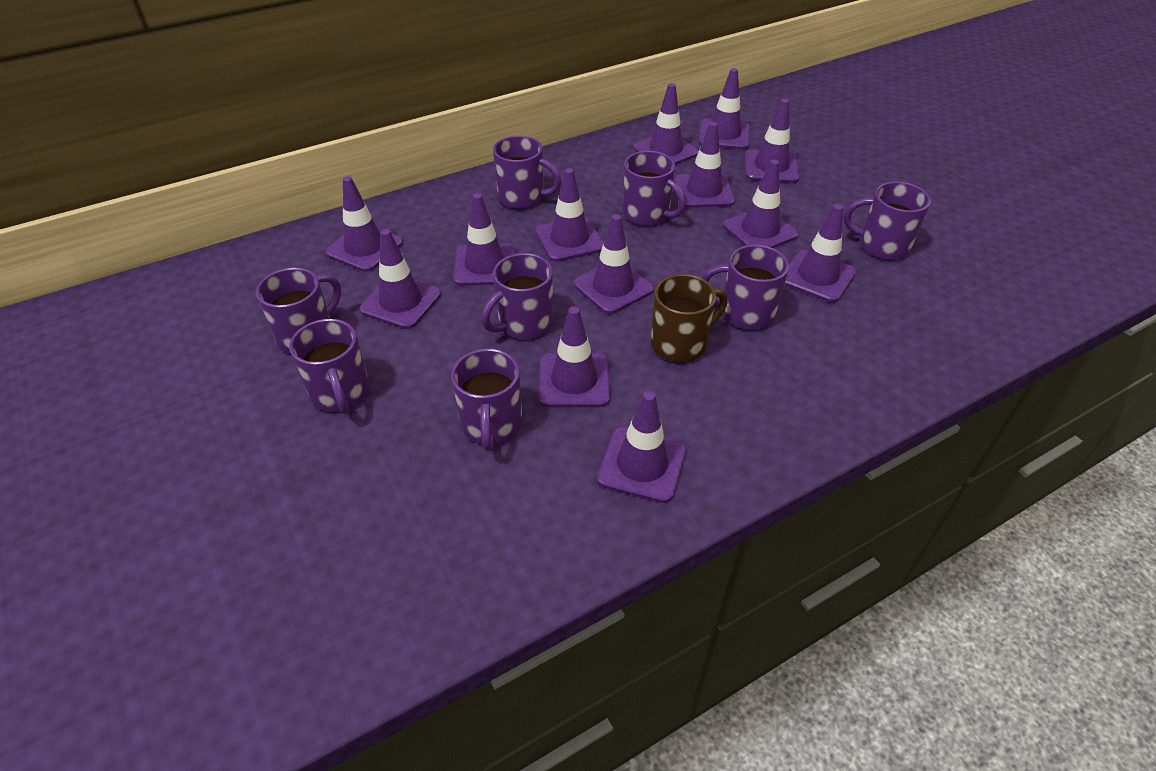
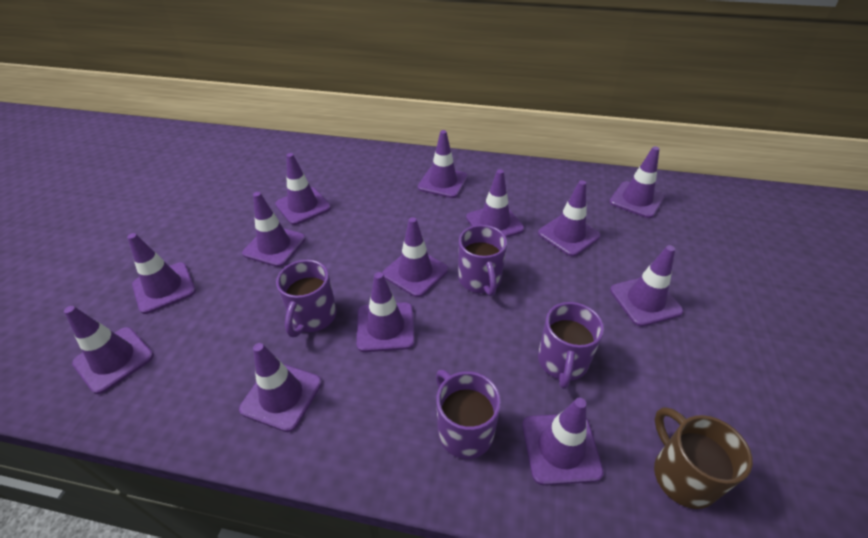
purple mug: [256,268,341,354] [289,319,370,414] [451,349,522,451] [482,253,553,339] [493,135,561,209] [623,151,686,226] [702,245,789,330] [844,181,931,260] = 8 -> [276,260,337,337] [436,370,501,459] [458,225,507,296] [538,302,604,389] = 4

